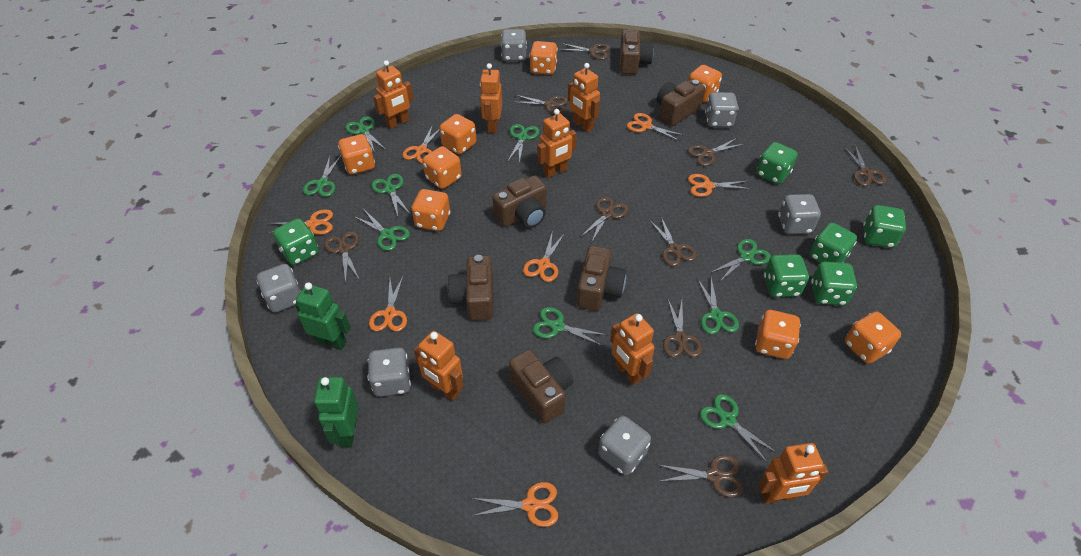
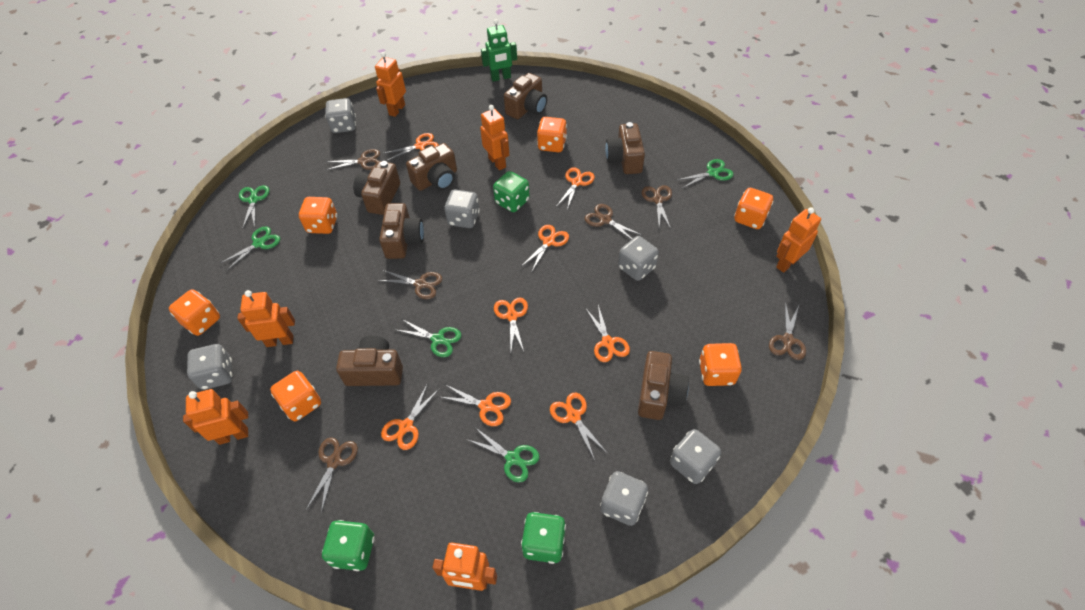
brown camera: [448,255,493,320] [492,175,546,228] [509,350,573,423] [577,246,626,311] [620,29,654,74] [657,79,705,126] = 6 -> [336,336,403,386] [353,161,400,215] [379,203,424,259] [406,143,457,191] [504,73,547,119] [605,122,645,174] [638,351,689,420] = 7
brown scissors: [324,231,359,283] [514,95,568,114] [559,43,610,60] [580,197,629,243] [649,217,697,266] [657,455,743,497] [663,299,702,357] [688,138,744,166] [844,145,887,186] = 9 -> [306,437,358,513] [325,149,380,170] [378,270,442,299] [585,204,643,239] [641,185,672,229] [769,301,806,360] = 6
green dice: [273,218,319,265] [756,142,798,184] [764,254,809,297] [809,222,857,263] [811,262,857,306] [863,205,906,248] = 6 -> [322,520,375,571] [493,171,530,212] [521,512,566,564] = 3
green robot: [295,282,351,350] [314,377,358,447] = 2 -> [481,19,517,82] = 1
green scissors: [303,156,341,197] [345,116,385,152] [354,210,410,251] [371,174,411,216] [508,124,539,164] [533,307,607,346] [697,278,739,334] [700,394,777,463] [710,239,771,281] = 9 -> [219,226,280,271] [239,185,269,229] [394,319,461,357] [466,428,539,482] [677,159,734,188] = 5
orange dice: [338,134,375,175] [411,189,450,231] [423,146,462,189] [439,114,476,155] [530,41,558,75] [688,65,722,102] [755,310,801,359] [845,312,901,364] = 8 -> [169,289,220,336] [270,371,321,421] [299,197,337,234] [537,117,567,152] [699,343,742,386] [734,188,773,229] = 6
orange robot: [373,60,414,129] [414,331,464,401] [480,63,502,133] [537,109,577,178] [568,63,600,132] [610,313,655,385] [758,443,829,504] = 7 -> [183,389,248,445] [237,290,295,347] [375,52,406,117] [432,543,497,591] [480,105,509,170] [776,207,821,273] = 6
orange scissors: [267,209,333,235] [369,275,407,332] [402,124,440,163] [472,482,558,527] [523,230,565,282] [627,113,683,141] [688,174,751,197] = 7 -> [381,383,439,450] [385,133,438,161] [441,385,511,426] [494,298,528,352] [522,225,569,271] [550,393,608,460] [556,167,595,210] [586,305,630,362] = 8

